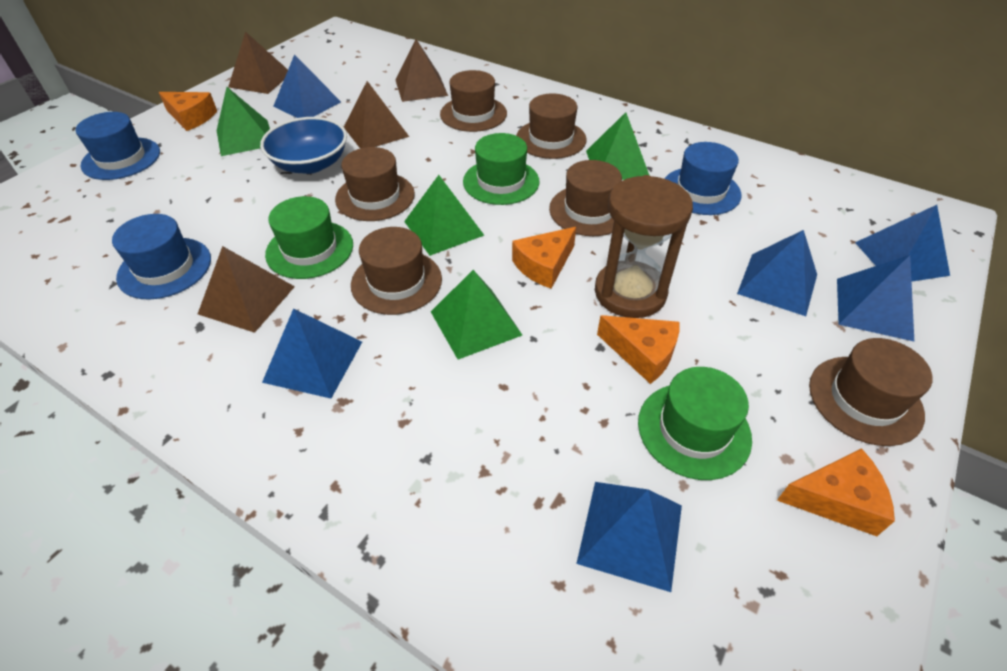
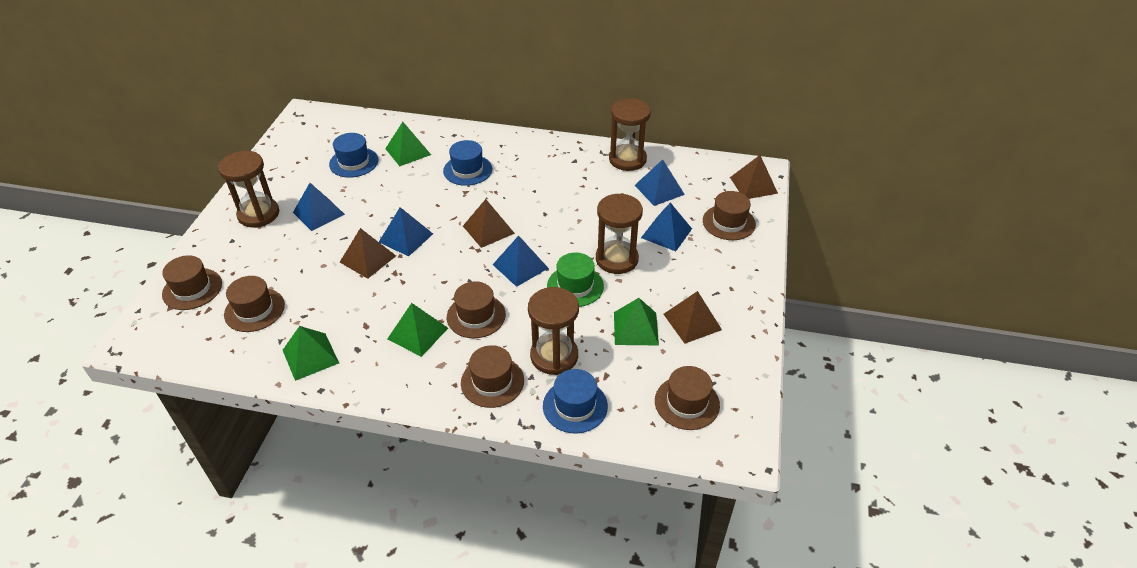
blue bowl: [260,117,347,174] = 1 -> none = 0
blue pyramid: [262,308,362,398] [273,54,341,118] [576,482,682,592] [737,230,817,316] [837,255,914,341] [855,205,950,281] = 6 -> [293,183,345,231] [379,207,433,257] [493,235,548,287] [635,159,685,206] [641,202,692,251] = 5
brown hourglass: [595,175,693,318] = 1 -> [218,151,279,228] [528,287,579,375] [596,193,643,274] [609,98,651,171] = 4
green hat: [265,196,353,279] [463,133,539,205] [638,367,752,480] = 3 -> [547,253,604,307] = 1
orange cheese: [159,92,217,131] [512,227,576,289] [597,315,679,384] [777,448,895,536] = 4 -> none = 0

